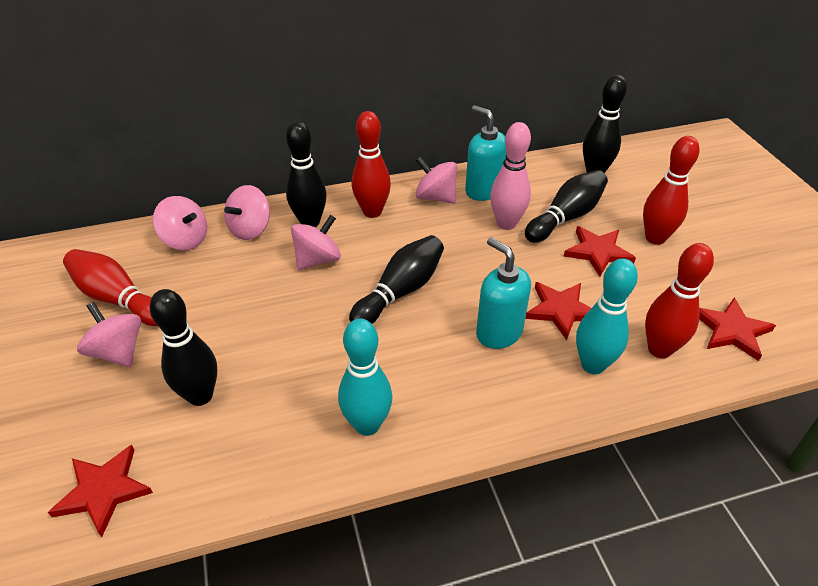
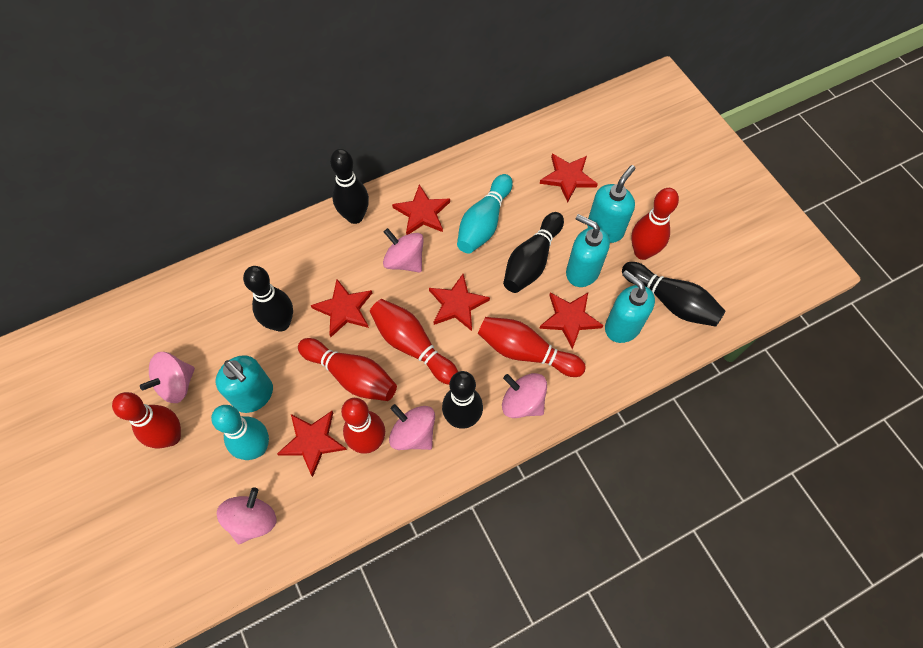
pink bowling pin: [490,122,531,230] = 1 -> none = 0
red bowling pin: [63,249,158,326] [352,111,391,218] [643,136,699,245] [645,243,714,359] = 4 -> [112,392,181,448] [298,338,397,401] [341,398,385,454] [370,299,458,385] [478,317,586,377] [631,188,679,260] = 6
red star: [48,445,153,537] [525,282,591,340] [564,226,636,277] [699,298,776,361] = 4 -> [277,411,347,477] [311,279,372,337] [392,184,450,235] [429,274,490,331] [539,293,603,349] [540,154,598,203] = 6
turquoise soap dispenser: [465,105,507,201] [476,237,531,349] = 2 -> [216,355,273,413] [566,214,610,287] [587,165,636,243] [605,270,655,343] = 4

